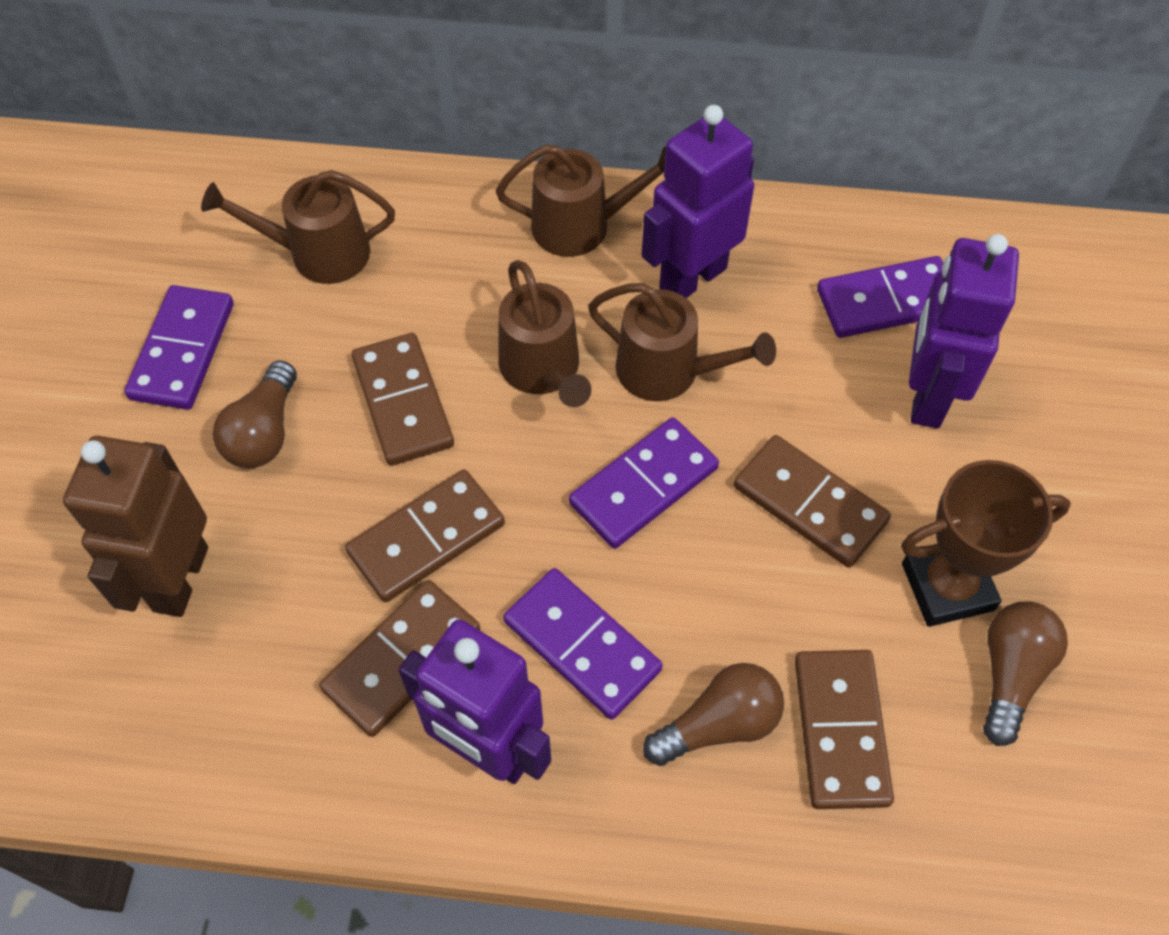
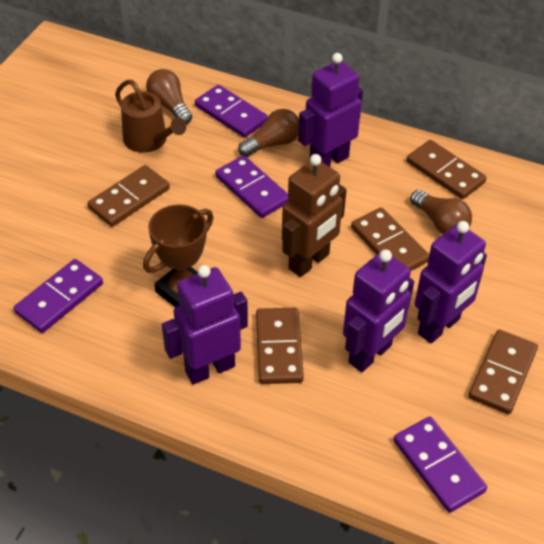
brown watering can: [201,170,395,284] [496,144,666,257] [499,260,591,407] [588,283,776,401] = 4 -> [115,80,186,153] = 1
purple robot: [398,619,551,784] [642,105,754,298] [909,234,1019,429] = 3 -> [162,265,248,385] [298,53,363,167] [343,249,414,372] [415,221,487,344] = 4

